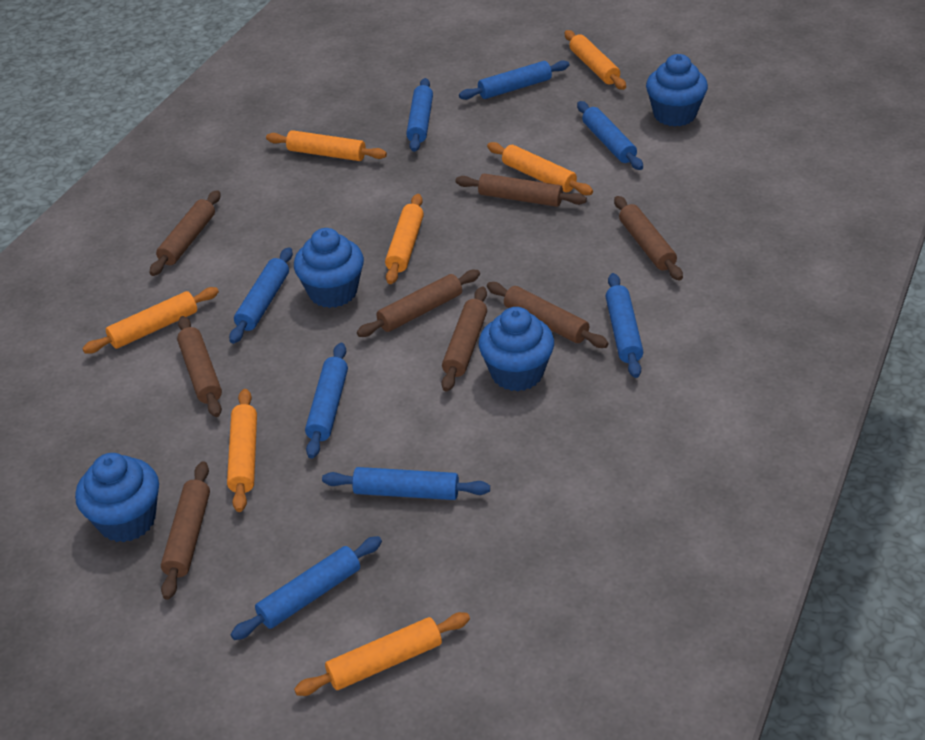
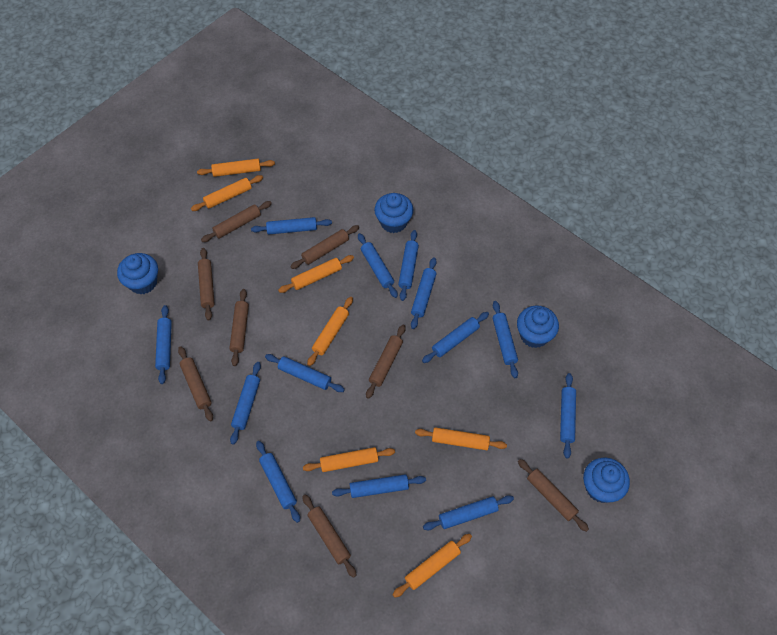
blue rolling pin: [229,247,293,344] [230,536,382,640] [305,343,348,459] [322,467,490,500] [406,78,433,152] [459,60,570,100] [577,101,643,170] [606,273,644,378] = 8 -> [155,305,172,384] [230,362,261,445] [251,217,332,234] [256,441,300,523] [265,354,345,392] [332,474,426,498] [358,233,398,298] [398,230,419,301] [411,257,437,329] [422,312,489,363] [423,495,514,530] [492,301,518,378] [560,373,576,459] = 13

